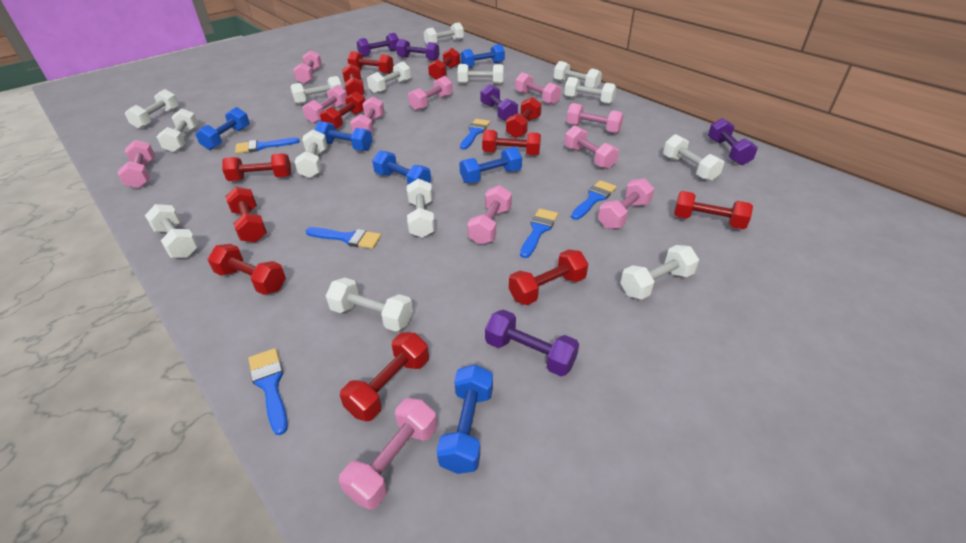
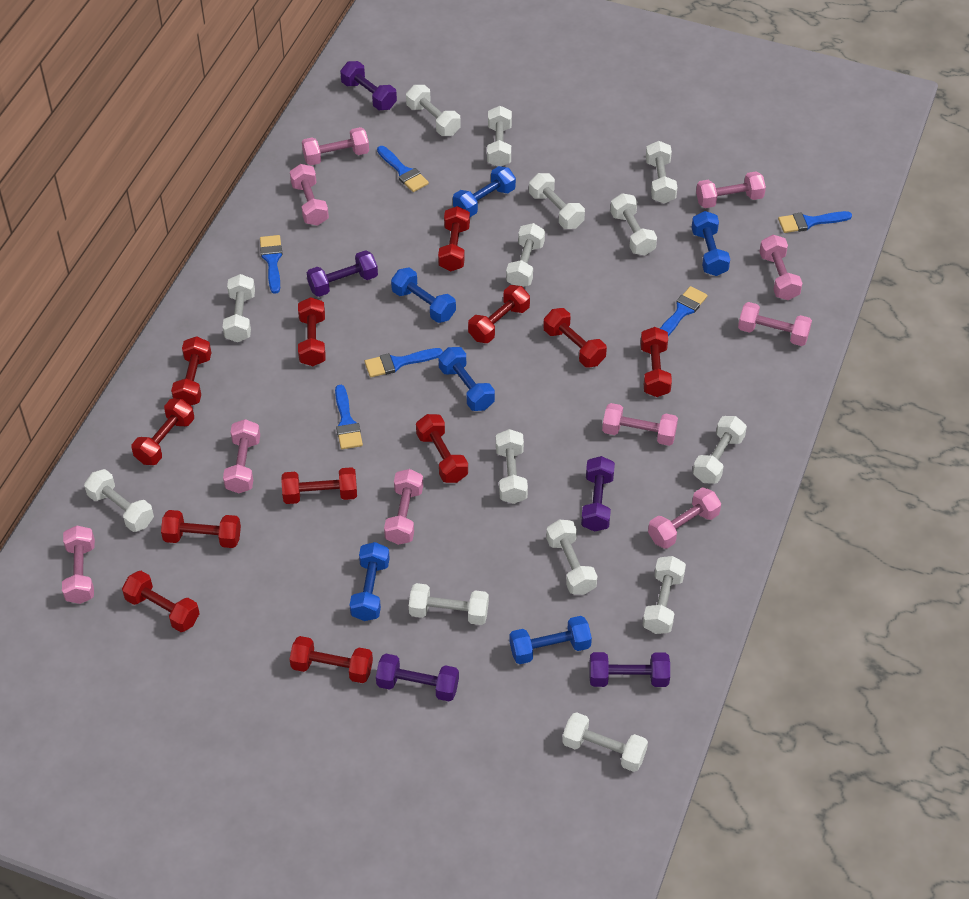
pink dumbbell: [118,140,155,188] [293,50,322,84] [303,85,347,123] [339,398,437,510] [350,96,384,134] [408,76,453,111] [467,185,512,245] [515,72,561,105] [564,125,619,169] [566,103,624,134] [598,178,654,229] = 11 -> [62,526,95,604] [223,419,260,493] [290,164,329,226] [302,127,369,166] [384,469,423,545] [602,403,678,446] [648,487,721,549] [696,171,766,208] [738,302,812,346] [759,235,803,300] = 10

